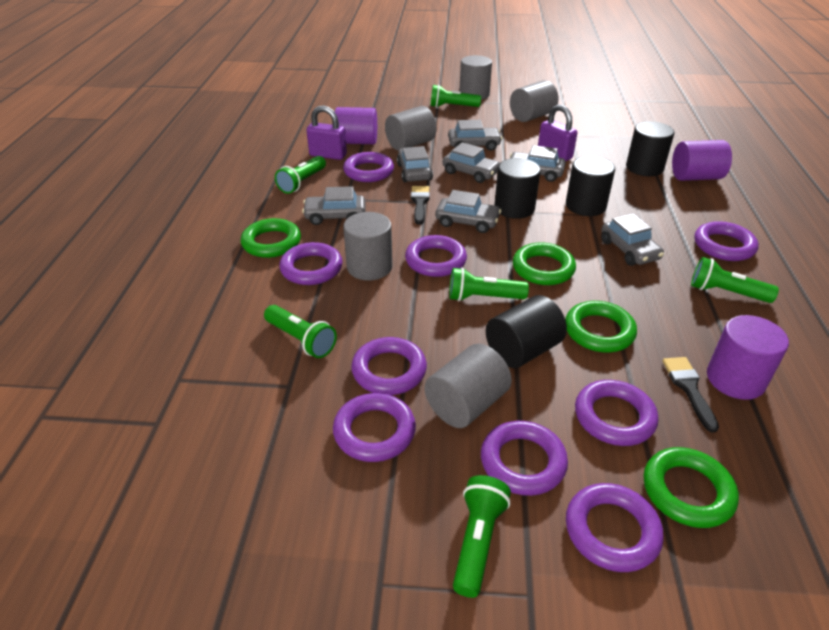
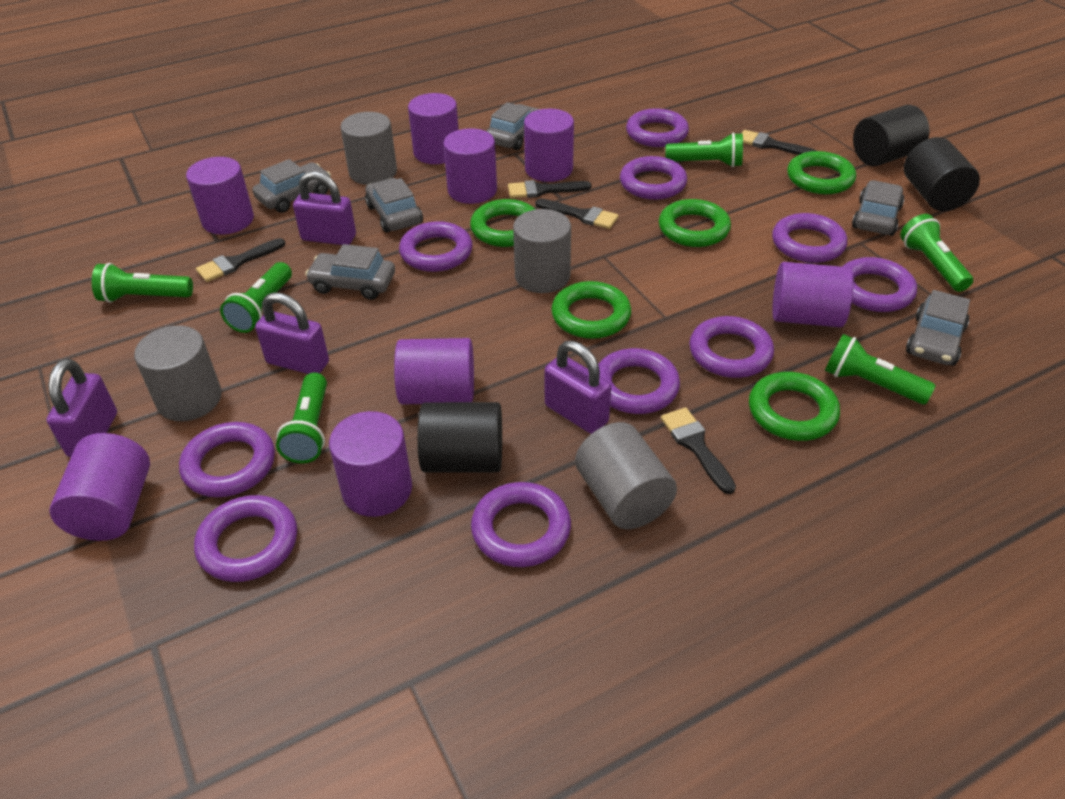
black brush: [411,186,430,225] [663,357,719,432] = 2 -> [196,238,285,282] [508,180,591,198] [535,199,619,229] [661,407,736,494] [741,130,816,155] = 5
black cylinder: [486,295,567,368] [494,158,541,219] [566,156,615,216] [626,121,674,176] = 4 -> [417,402,502,472] [853,105,930,166] [904,137,980,211] = 3
green ring: [241,218,301,258] [513,242,576,285] [565,301,637,353] [644,447,739,528] = 4 -> [470,199,536,247] [551,281,631,339] [659,199,731,247] [749,372,840,441] [787,151,856,194] = 5
grey car: [302,186,365,225] [397,146,433,182] [435,190,501,233] [443,142,500,183] [448,120,502,151] [510,145,566,182] [601,213,664,266] = 7 -> [253,159,331,213] [305,244,395,300] [365,178,423,233] [486,102,540,150] [852,180,904,236] [906,290,970,366] = 6
grey cylinder: [343,212,393,281] [385,106,437,151] [425,344,512,428] [459,55,492,100] [510,80,559,122] = 5 -> [134,325,222,421] [340,112,397,185] [513,209,571,293] [575,422,677,529] = 4
purple cylinder: [335,107,377,144] [672,140,732,181] [707,315,789,400] = 3 -> [50,433,150,541] [186,157,254,234] [329,411,412,517] [394,338,474,405] [408,93,459,164] [443,128,497,204] [524,109,574,182] [772,262,854,327] = 8
purple padlock: [306,105,347,160] [538,104,577,162] = 2 -> [46,359,117,457] [255,293,329,374] [293,171,356,245] [544,341,611,434] = 4
purple ring: [279,242,343,285] [333,393,416,462] [343,152,394,182] [351,337,427,395] [405,235,467,277] [481,421,568,496] [566,483,664,572] [575,380,658,446] [695,221,759,261] = 9 -> [179,422,275,497] [194,495,297,582] [399,221,473,272] [471,482,571,567] [598,348,680,414] [620,156,687,200] [626,109,689,147] [689,316,774,378] [772,213,847,263] [842,257,917,312] = 10

